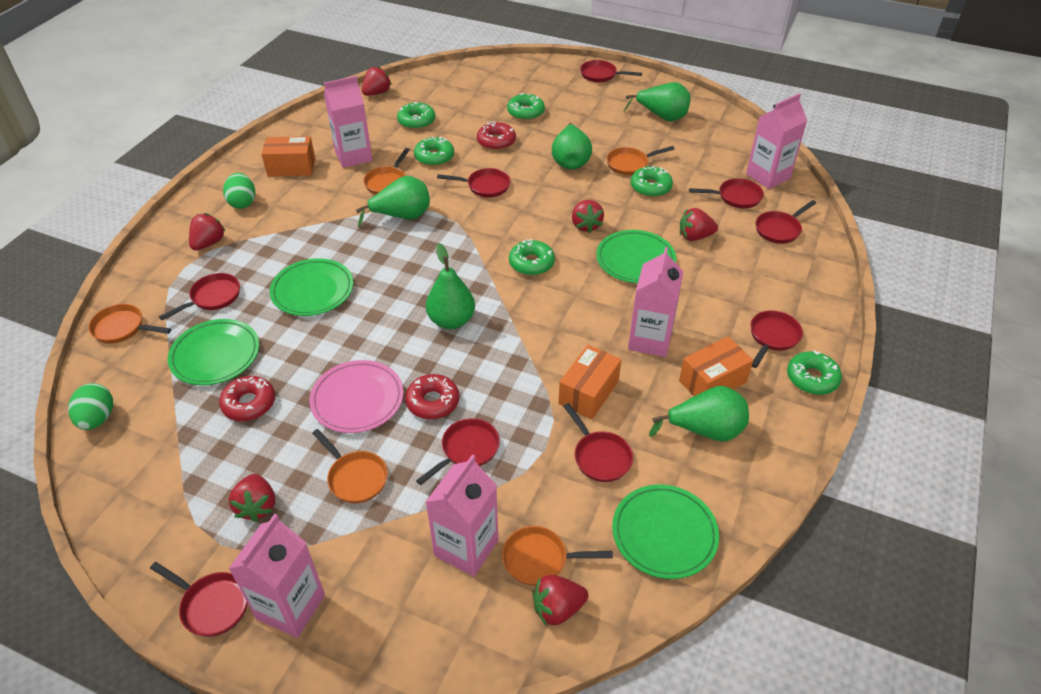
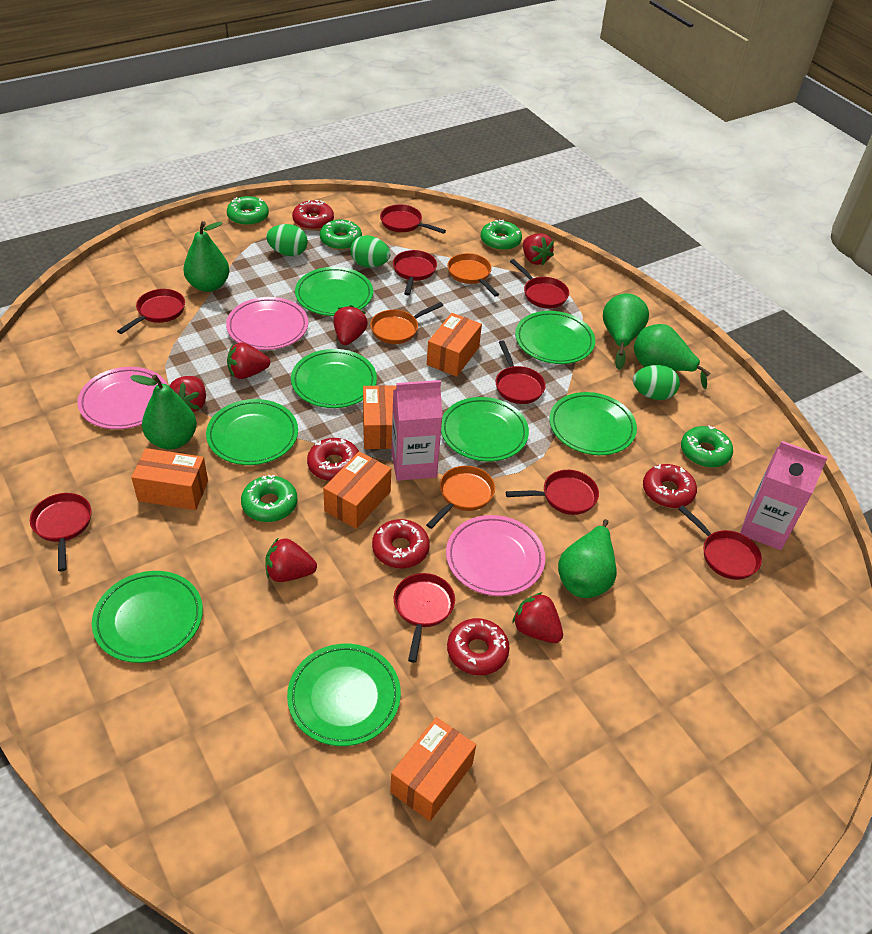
green donut: [397,102,435,129] [414,137,454,166] [507,93,545,120] [509,239,555,275] [631,166,673,197] [787,350,842,395] = 6 -> [227,196,269,226] [241,475,297,522] [320,220,362,250] [481,219,522,251] [681,425,733,468] = 5
green egg: [68,383,113,430] [223,173,255,209] = 2 -> [266,224,308,256] [350,235,390,268] [633,365,680,400] = 3
green plate: [168,319,259,385] [270,258,353,316] [596,230,676,283] [612,484,719,579] = 4 -> [92,571,203,663] [206,399,298,465] [287,644,401,746] [291,349,377,408] [295,267,373,316] [441,397,529,462] [515,311,595,364] [550,392,637,455] = 8
orange box: [262,136,315,177] [558,345,621,420] [679,336,753,396] = 3 -> [131,448,208,510] [323,451,391,529] [363,385,396,449] [390,717,476,821] [427,313,482,377] = 5
orange pan: [88,304,171,344] [312,429,388,504] [363,148,410,195] [502,526,613,586] [607,146,675,175] = 5 -> [370,302,443,344] [426,466,495,529] [447,253,499,297] = 3
pink carton: [229,514,325,638] [324,76,372,168] [426,455,498,577] [628,247,684,357] [746,93,807,189] = 5 -> [391,380,442,481] [740,441,828,550] = 2
pink plate: [310,360,404,433] = 1 -> [78,367,168,429] [226,297,308,350] [446,515,545,596] = 3
red donut: [219,376,275,421] [405,374,459,419] [477,121,516,150] = 3 -> [292,200,334,230] [307,438,359,481] [372,519,430,568] [447,618,510,675] [643,464,697,508] = 5

